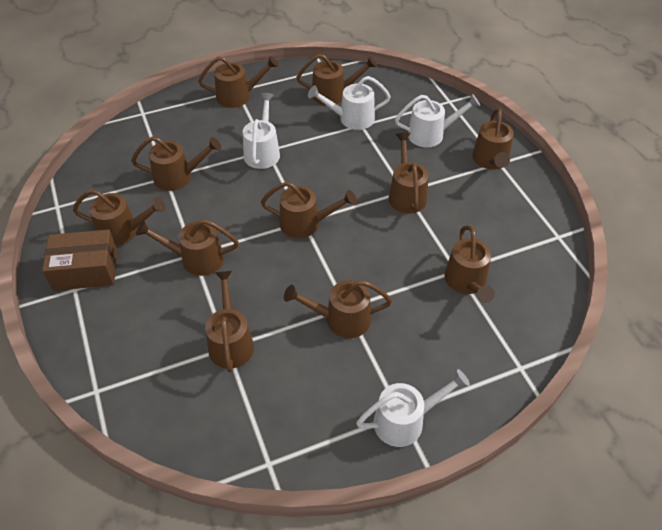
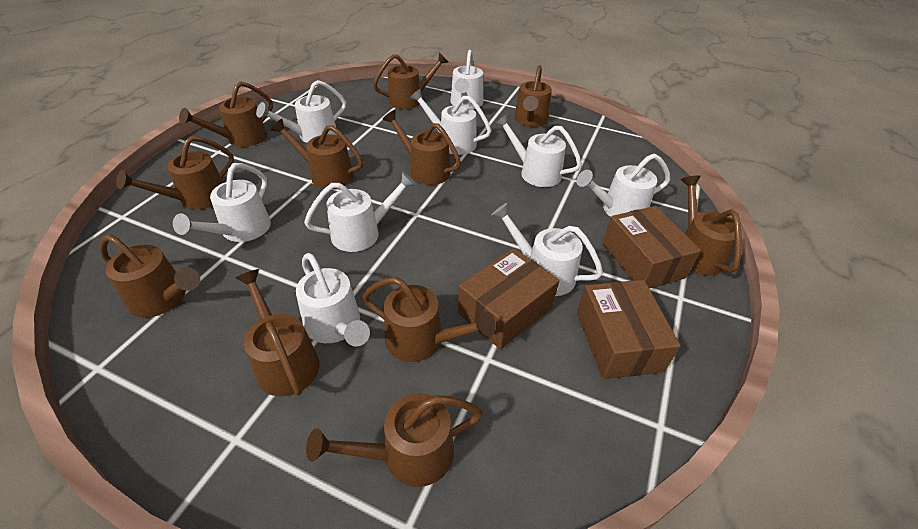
brown box: [42,229,118,291] = 1 -> [458,248,559,349] [577,280,681,379] [602,206,701,289] = 3
white watering can: [243,93,280,169] [308,76,391,130] [356,369,470,447] [395,94,480,147] = 4 -> [173,163,271,242] [256,80,346,143] [296,253,370,347] [304,172,416,252] [409,89,492,155] [450,50,483,109] [491,203,603,296] [495,114,582,187] [576,154,670,217] = 9

